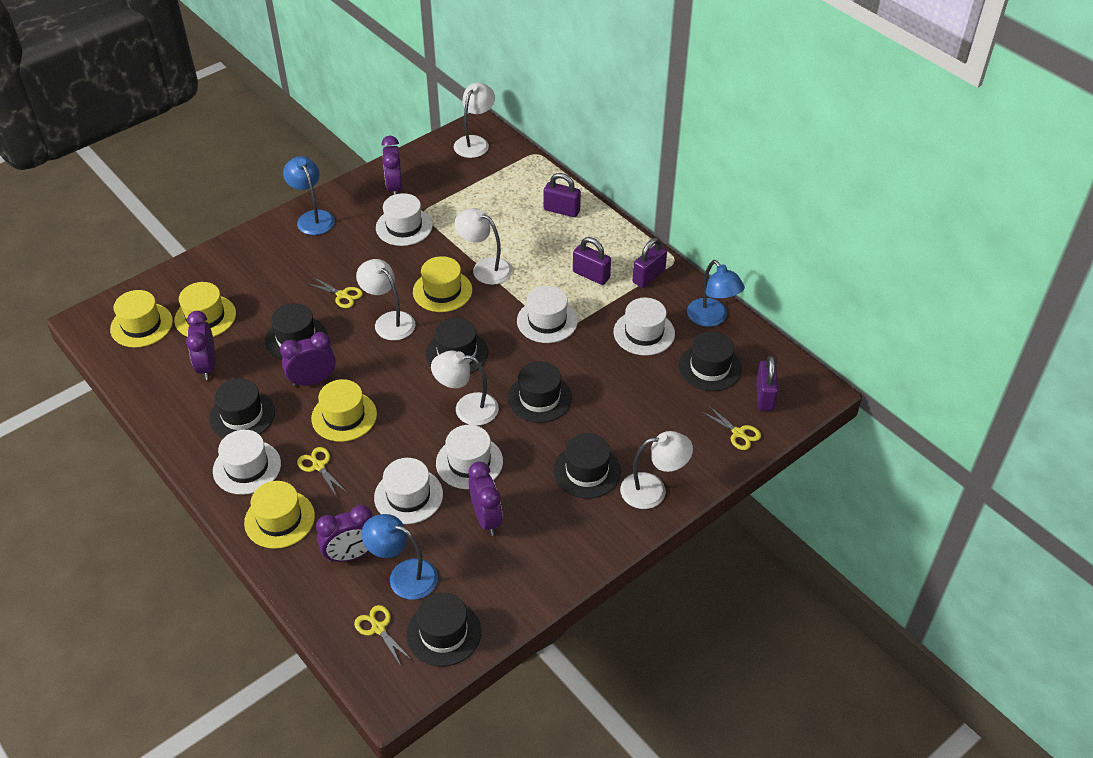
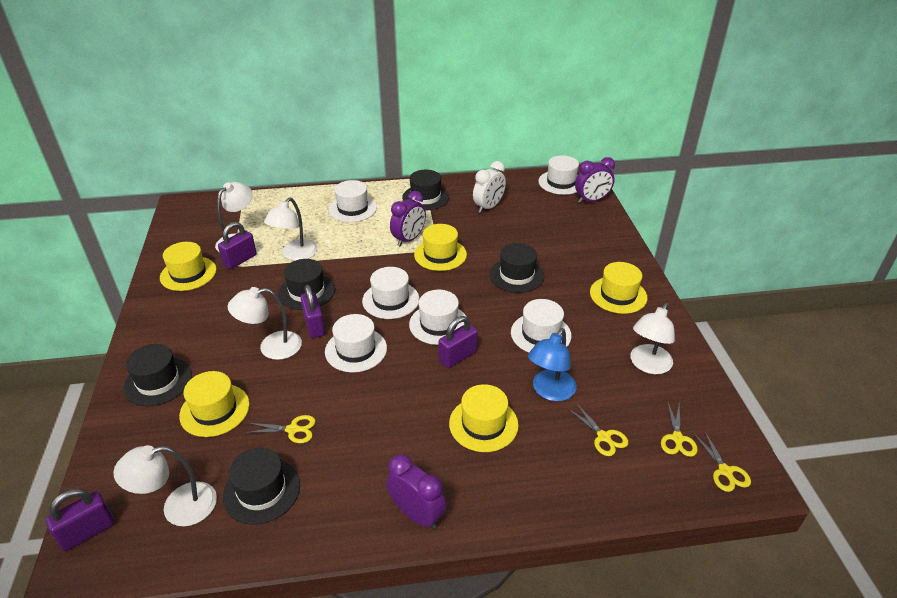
black hat: [209,378,275,438] [265,303,327,360] [406,592,481,667] [426,317,488,374] [508,361,572,423] [553,433,621,499] [679,332,742,391] = 7 -> [123,344,192,406] [223,448,300,525] [278,259,335,310] [402,170,449,210] [490,243,544,293] = 5
blue lamp: [283,156,335,235] [361,514,438,600] [687,260,745,327] = 3 -> [528,328,577,401] = 1
purple clock: [186,311,216,380] [280,332,336,387] [316,505,372,562] [381,136,402,195] [469,461,503,536] = 5 -> [386,454,446,529] [390,191,426,247] [575,157,615,203] = 3
white clock: none = 0 -> [473,161,506,213] = 1

